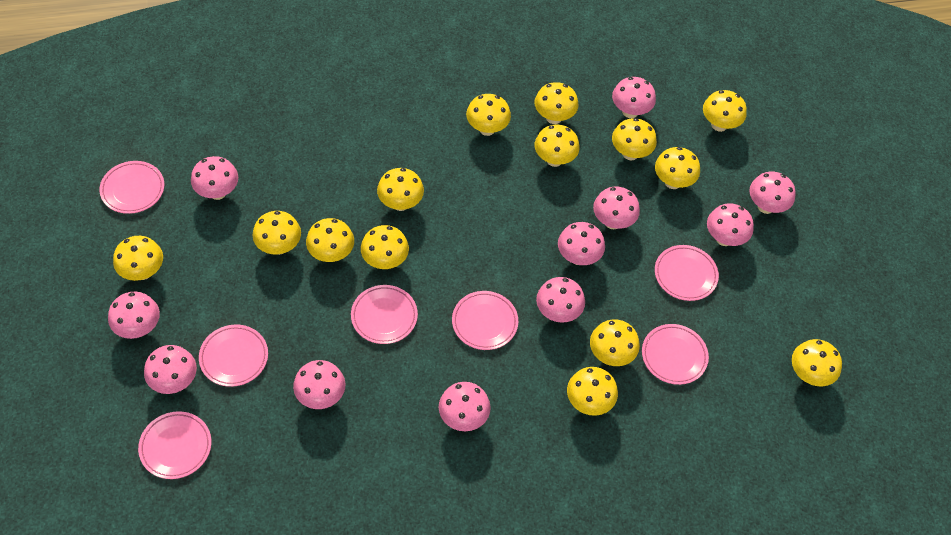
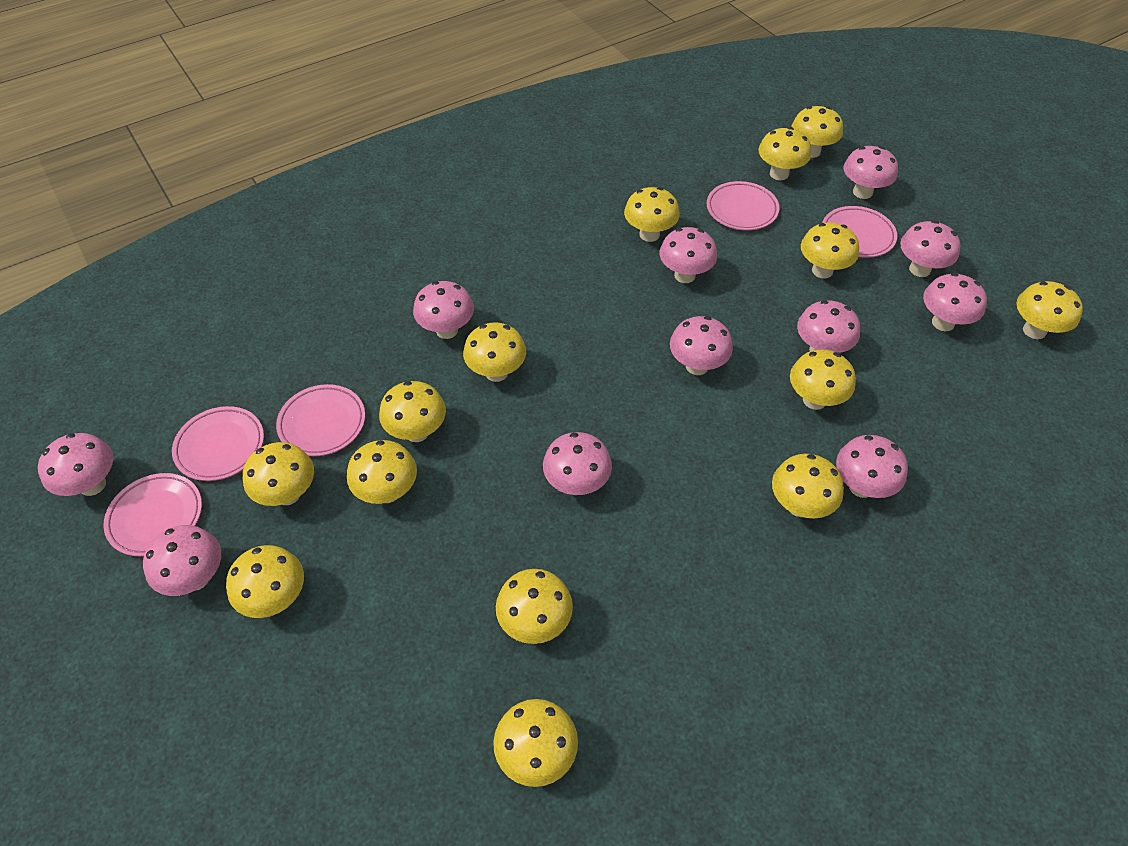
pink plate: [100,161,164,214] [138,411,211,479] [199,324,268,387] [351,285,418,344] [452,291,518,350] [642,324,709,385] [655,245,719,301] = 7 -> [103,473,202,557] [172,406,264,481] [276,384,365,456] [707,181,779,230] [822,206,897,258] = 5

